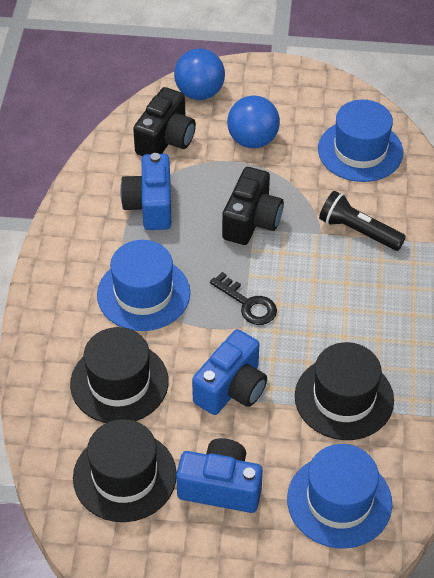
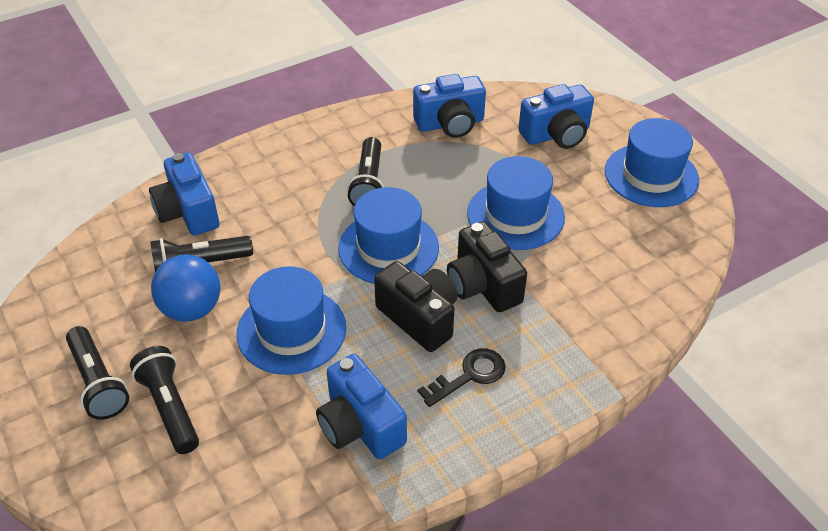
black flashlight: [319,191,406,251] = 1 -> [66,326,129,420] [130,346,199,454] [150,236,253,272] [347,137,384,206] = 4
black hat: [70,327,169,423] [73,419,177,522] [295,342,394,440] = 3 -> none = 0
blue ball: [174,49,225,100] [227,95,280,148] = 2 -> [151,254,220,322] = 1
blue camera: [120,153,171,230] [176,438,263,513] [192,329,267,415] = 3 -> [149,153,219,235] [316,354,407,459] [413,74,486,138] [518,84,594,149] = 4
blue hat: [97,240,190,331] [287,444,392,549] [318,100,403,182] = 3 -> [237,266,346,375] [338,187,439,284] [467,156,565,250] [605,118,699,207] = 4

